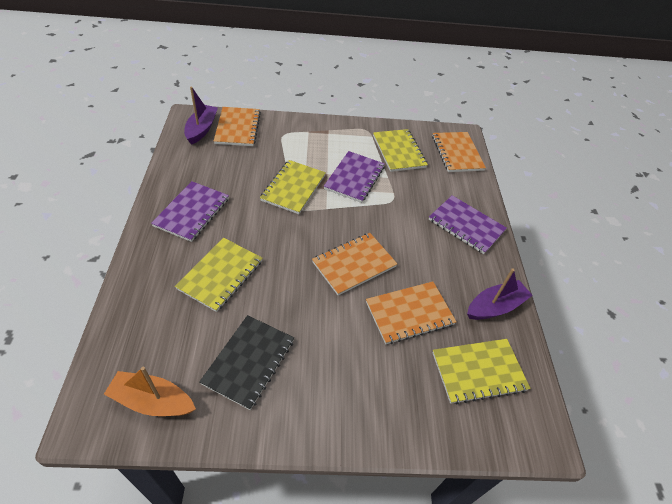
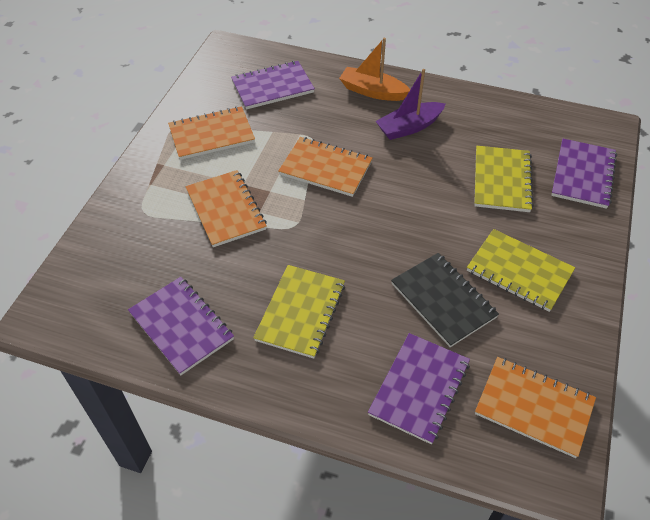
purple boat: [184,86,218,145] [467,268,533,320] = 2 -> [376,69,445,140] = 1
purple notebook: [151,181,229,242] [324,151,385,203] [429,195,507,254] = 3 -> [128,277,234,375] [231,61,315,110] [368,333,470,444] [551,139,617,209] = 4
yellow notebook: [175,238,263,312] [260,160,326,214] [373,129,428,172] [432,339,530,404] = 4 -> [253,265,345,359] [467,229,575,312] [474,146,534,212] = 3

